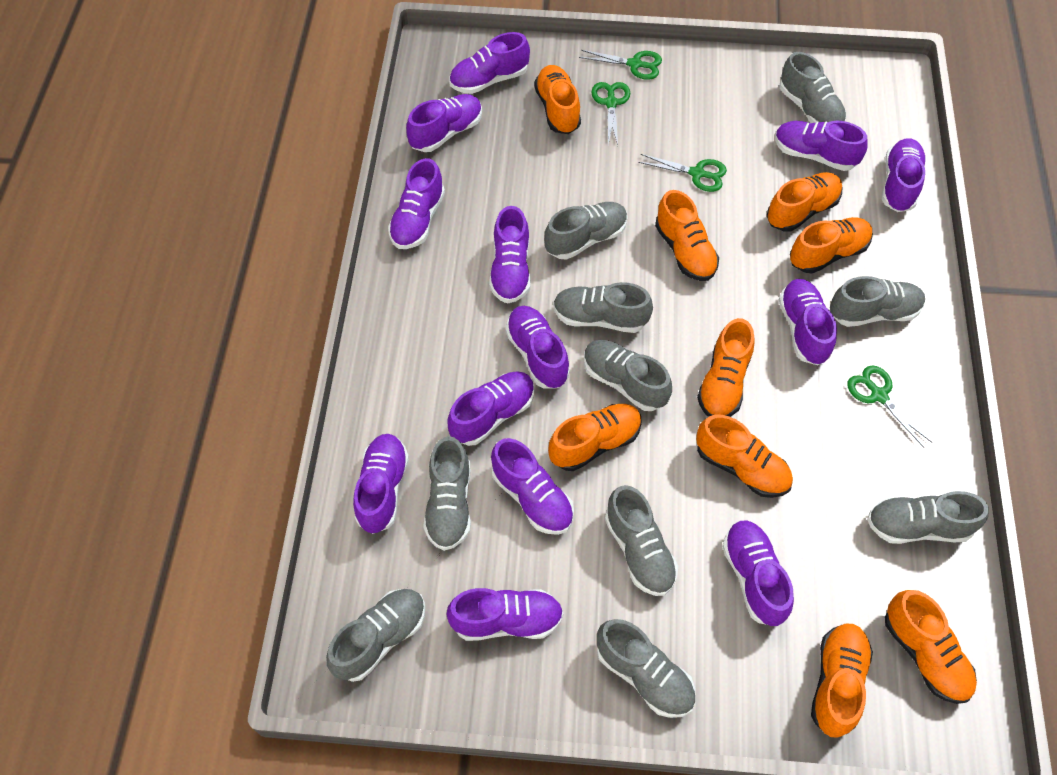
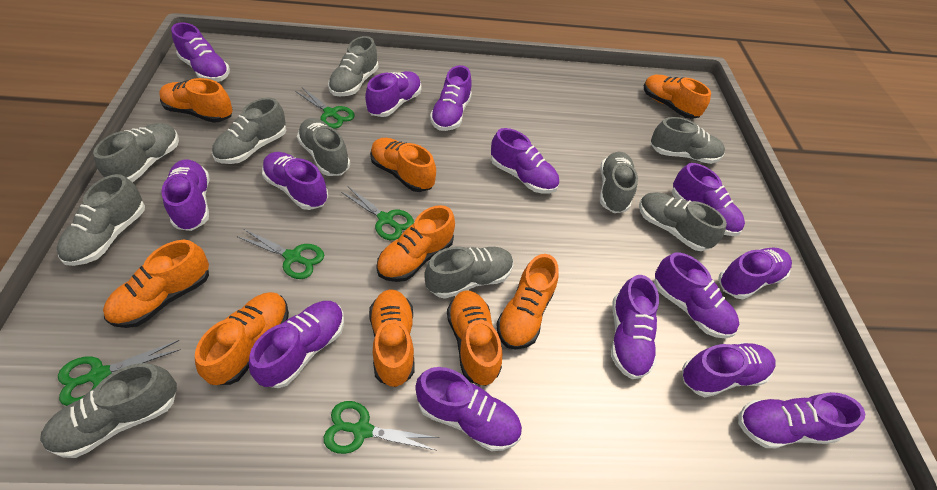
green scissors: [579,50,662,80] [591,82,630,145] [638,154,727,192] [847,365,932,448] = 4 -> [58,340,181,406] [238,229,324,279] [295,88,355,129] [324,401,439,454] [341,186,414,240] = 5
purple shoe: [353,434,409,534] [388,158,445,249] [406,94,482,152] [446,588,564,641] [447,371,535,446] [449,32,530,94] [489,206,531,303] [491,438,574,535] [505,306,570,388] [722,521,794,626] [775,121,868,171] [779,279,837,365] [882,139,926,212] = 13 -> [161,159,210,231] [171,23,230,82] [249,301,344,388] [262,152,328,210] [365,71,421,117] [415,367,522,451] [430,65,472,131] [491,128,559,194] [611,275,659,379] [654,252,739,338] [672,163,745,236] [682,342,775,397] [718,247,792,299] [738,392,865,448] = 14

